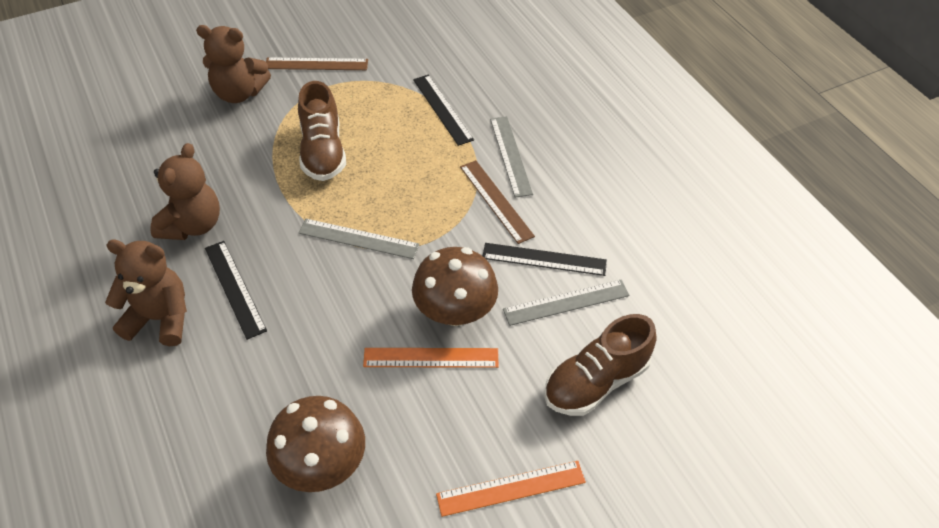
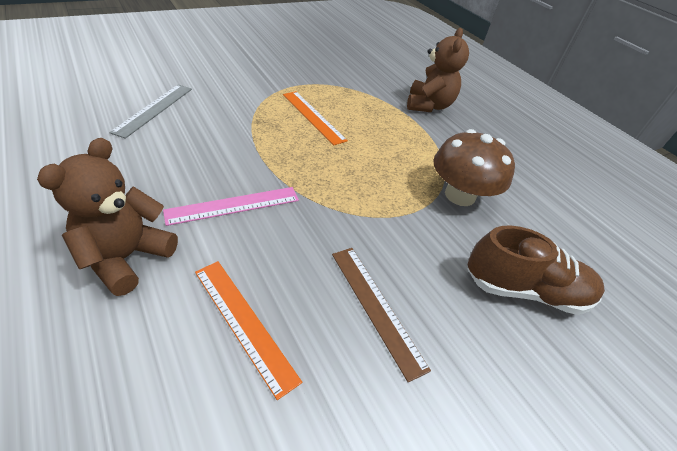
black ruler: [205,241,267,340] [413,75,474,146] [483,243,607,276] = 3 -> none = 0
brown mushroom: [266,396,365,492] [412,247,498,326] = 2 -> [434,129,515,206] = 1
brown ruler: [266,57,368,70] [460,160,535,244] = 2 -> [332,248,431,382] = 1
brown shoe: [298,81,346,181] [544,314,657,416] = 2 -> [467,225,605,315] = 1
brown teddy bear: [105,240,187,346] [150,143,220,240] [196,25,271,103] = 3 -> [37,138,178,296] [407,28,469,112] = 2
grey ruler: [298,219,420,259] [490,116,533,198] [503,280,630,326] = 3 -> [109,84,192,139] = 1
pink ruler: none = 0 -> [163,187,299,226] = 1

